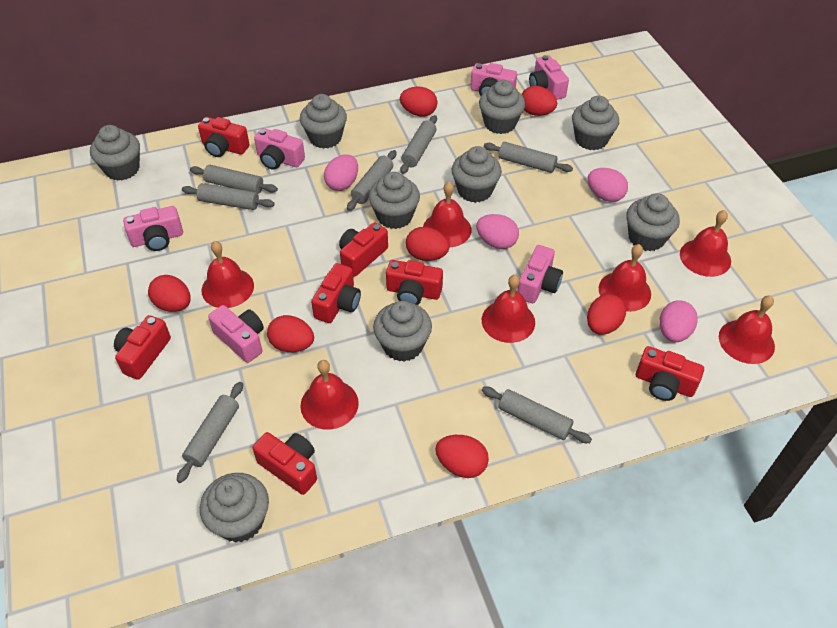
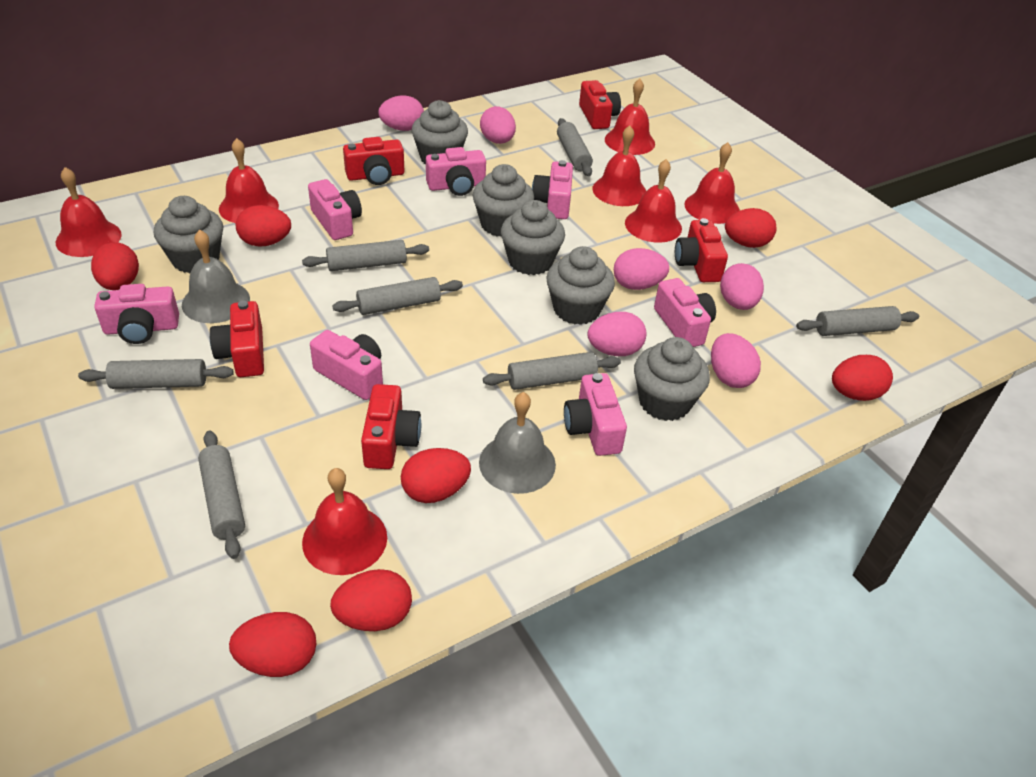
grey bell: none = 0 -> [182,230,250,323] [479,392,556,494] = 2
grey cupcake: [90,125,140,181] [200,473,269,543] [300,94,347,149] [369,172,420,229] [373,301,432,362] [452,146,502,203] [479,80,525,134] [572,96,619,150] [626,193,680,251] = 9 -> [154,196,223,273] [412,100,468,164] [472,164,534,237] [501,200,565,275] [547,246,615,325] [634,337,710,421] = 6
pink camera: [123,206,183,251] [208,305,264,363] [254,128,305,170] [470,63,517,96] [518,245,563,303] [529,55,569,100] = 6 -> [94,284,179,344] [308,179,362,240] [310,330,383,400] [426,147,486,196] [532,160,573,219] [564,373,627,456] [654,278,716,347] = 7
pink egg: [324,154,358,191] [476,214,519,249] [588,168,628,202] [660,300,698,342] = 4 -> [378,95,424,131] [480,106,516,144] [587,312,647,356] [614,248,669,290] [711,333,761,388] [720,263,764,310] = 6
red camera: [114,315,171,380] [198,117,250,157] [253,432,317,495] [311,263,361,323] [339,222,388,277] [386,260,443,305] [636,346,704,401] = 7 -> [210,301,264,377] [343,137,404,185] [361,384,421,469] [579,80,621,129] [675,218,728,282] = 5

